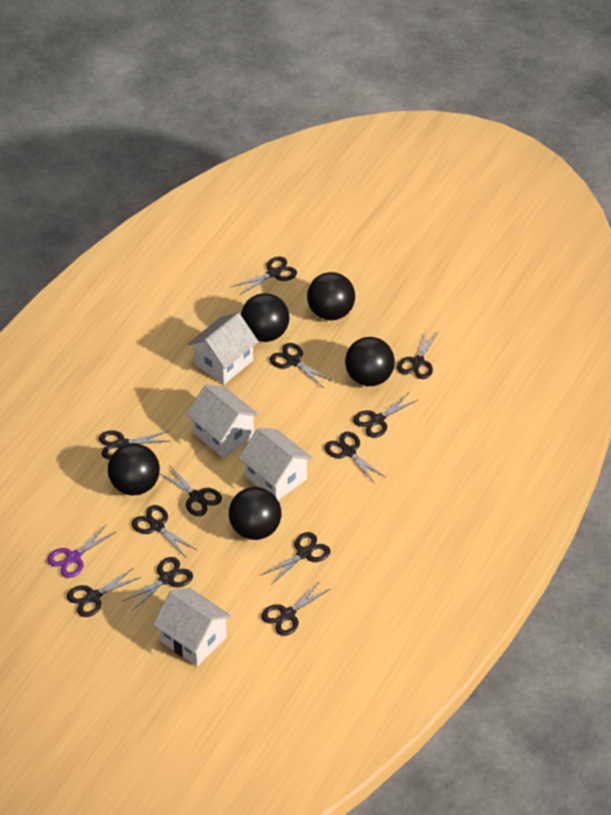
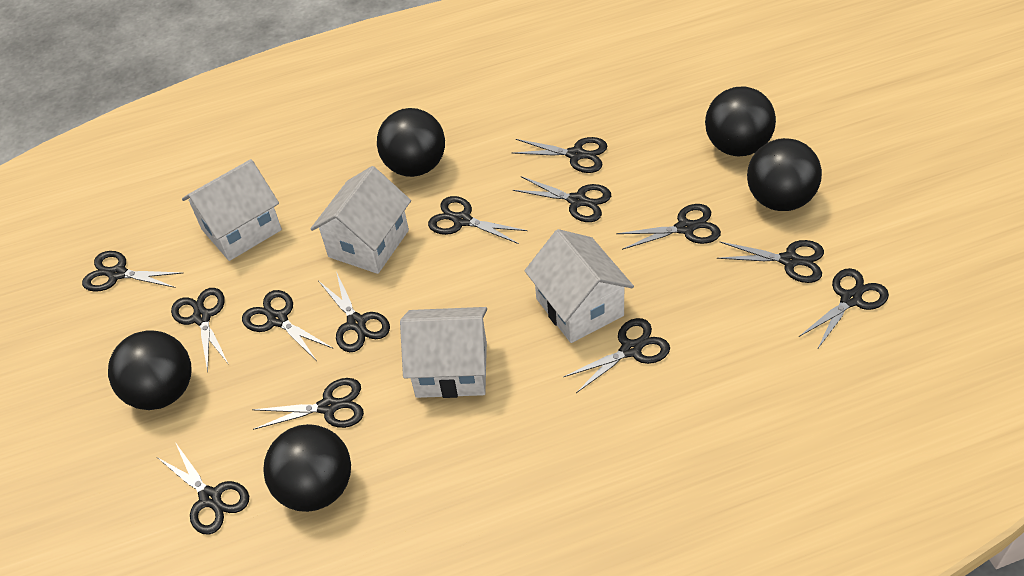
black scissors: [67,568,141,617] [99,431,169,460] [123,557,193,611] [132,505,197,557] [159,464,222,516] [232,256,297,295] [261,581,330,636] [262,532,330,585] [270,343,333,388] [325,432,386,484] [353,392,418,438] [397,330,439,379] = 12 -> [82,251,183,292] [157,442,249,535] [171,288,229,372] [242,290,332,361] [252,378,364,430] [319,271,390,352] [428,196,527,244] [512,137,607,173] [513,176,611,222] [563,318,670,393] [616,204,721,250] [717,240,824,283] [799,268,889,350] = 13
purple scissors: [47,524,116,578] = 1 -> none = 0

